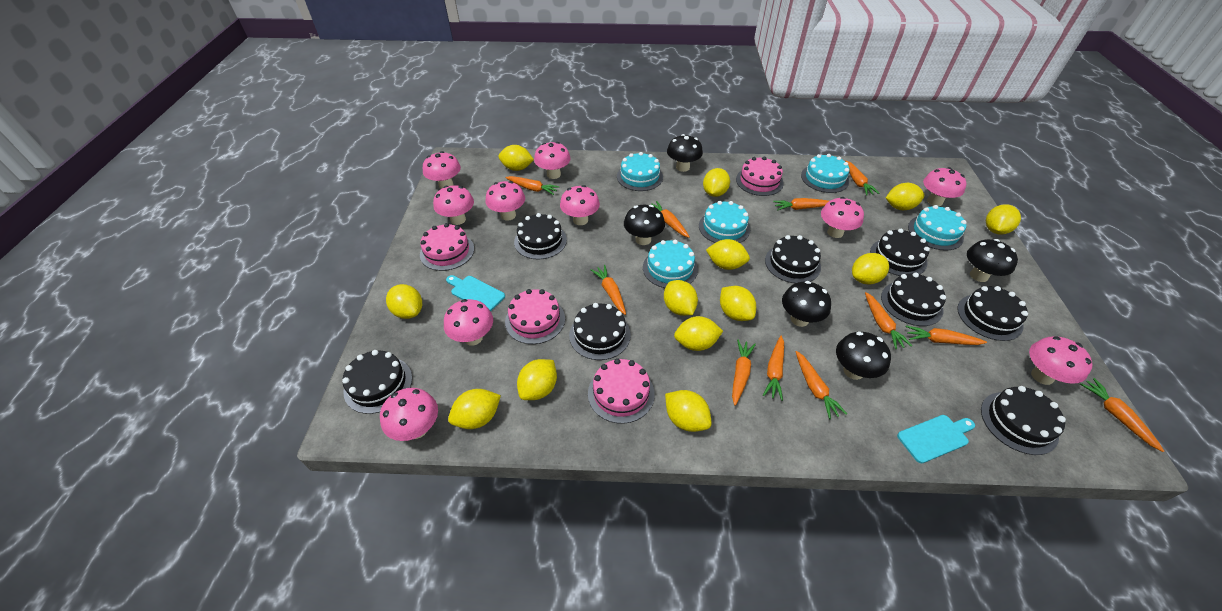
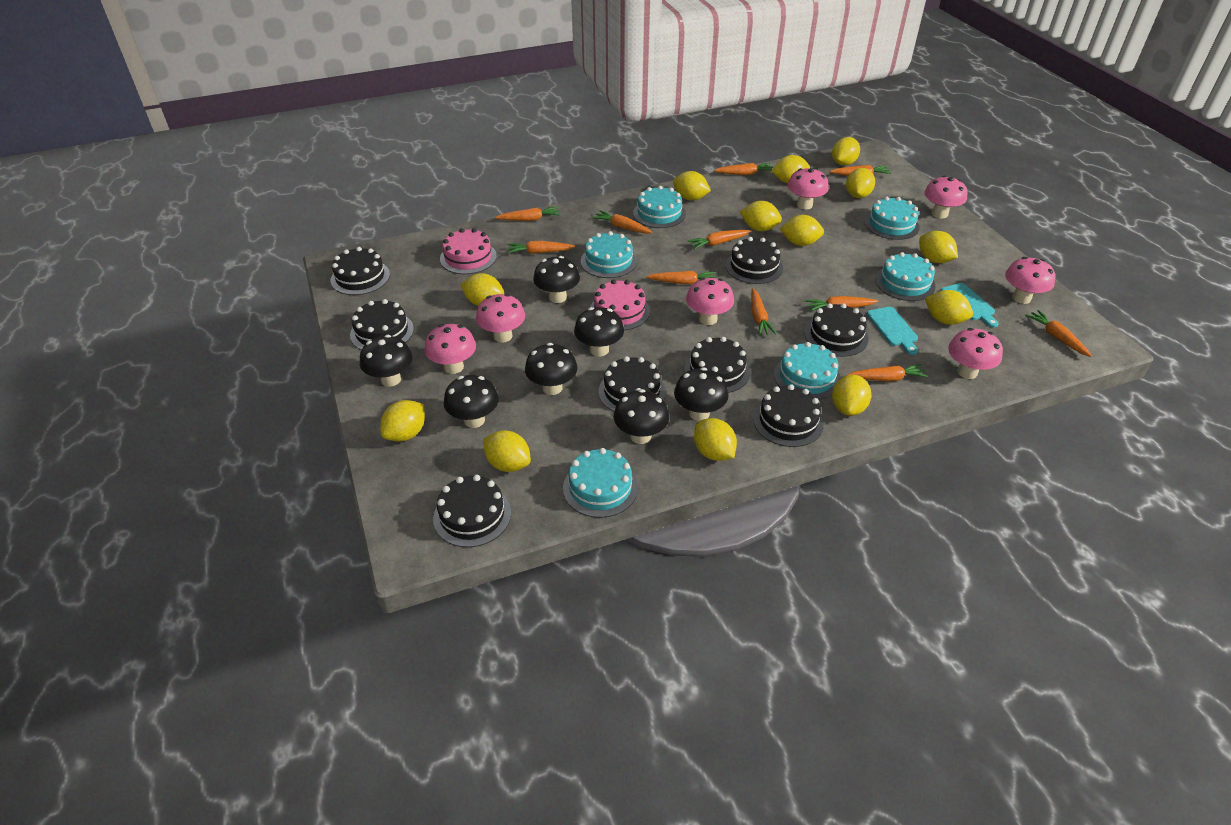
black mushroom: [624,205,665,245] [667,134,703,172] [782,281,831,327] [836,332,891,380] [967,239,1018,282] = 5 -> [360,335,412,387] [444,375,499,428] [525,343,577,395] [533,256,580,303] [574,307,624,356] [614,389,669,444] [674,367,728,421] = 7
pink cake: [420,223,474,271] [505,289,565,344] [588,358,655,424] [736,156,784,196] = 4 -> [440,228,497,274] [590,280,650,330] = 2
pink mushroom: [380,388,438,441] [423,151,461,189] [433,185,474,225] [444,299,493,346] [486,181,525,221] [534,142,571,179] [560,185,600,225] [821,197,864,238] [923,167,967,206] [1029,336,1092,385] = 10 -> [424,324,476,374] [476,294,525,343] [686,278,734,325] [788,168,829,210] [924,175,968,219] [948,328,1003,379] [1005,257,1056,304] = 7
turquoise cake: [617,152,663,191] [643,240,698,288] [699,201,750,243] [801,154,850,193] [908,205,967,250] = 5 -> [563,448,638,518] [581,231,637,278] [633,186,686,228] [774,342,841,400] [864,197,920,240] [875,252,936,301] = 6

